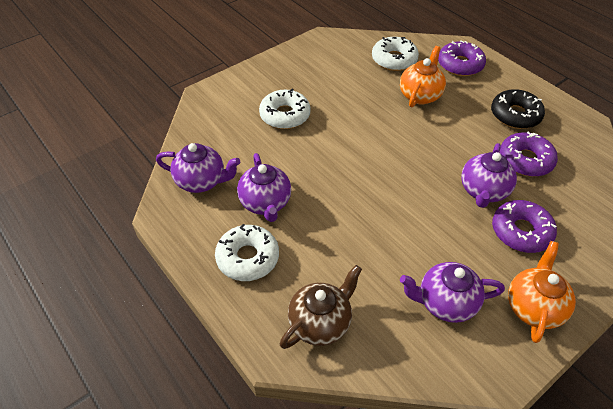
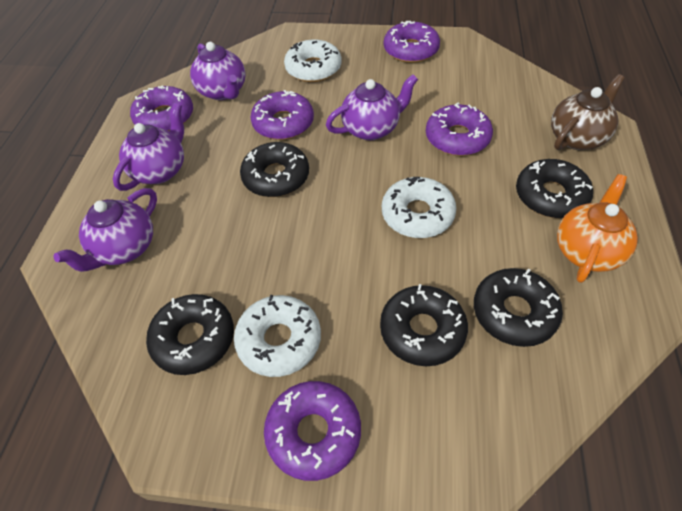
black donut: [491,89,545,129] = 1 -> [146,294,234,375] [240,142,309,197] [380,284,468,366] [474,268,563,347] [516,159,593,218] = 5
orange teapot: [400,46,446,107] [508,241,576,343] = 2 -> [557,174,638,283] = 1
purple donut: [438,41,486,76] [492,200,557,253] [500,132,558,177] = 3 -> [130,86,193,131] [250,90,314,140] [264,381,361,481] [384,21,440,63] [426,103,493,156] = 5

